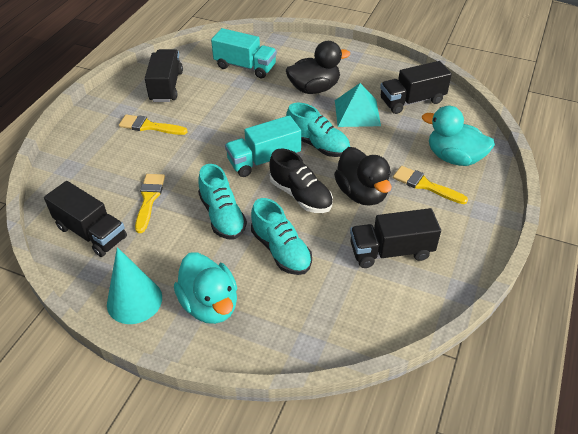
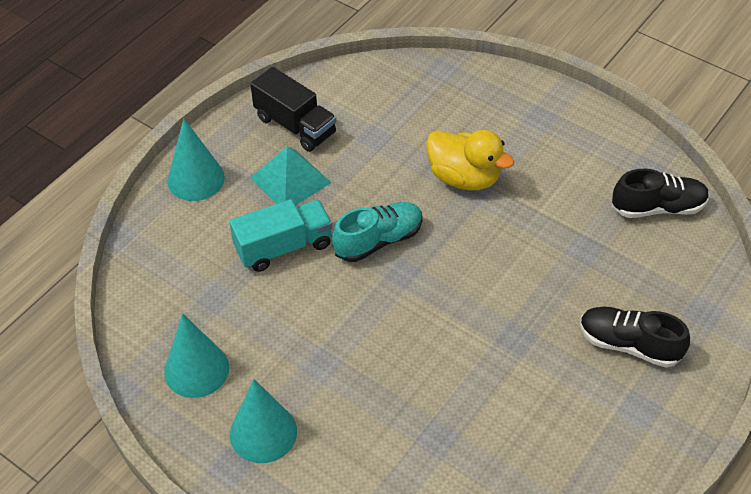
black duck: [286,41,350,94] [334,147,392,206] = 2 -> none = 0
black shoe: [269,149,333,213] = 1 -> [580,307,690,368] [612,169,709,218] = 2
black truck: [44,181,127,257] [145,49,183,102] [350,208,441,268] [380,61,452,114] = 4 -> [250,67,336,152] = 1
turquoise cone: [107,247,162,324] = 1 -> [164,314,229,398] [167,118,225,201] [230,379,297,463] = 3
turquoise duck: [174,252,237,324] [422,106,495,166] = 2 -> none = 0
turquoise shoe: [198,164,247,239] [251,198,312,275] [286,103,350,157] = 3 -> [332,202,423,262] = 1
turquoise truck: [211,28,277,78] [225,115,301,177] = 2 -> [229,199,332,272] = 1
yellow brush: [119,114,188,135] [135,174,165,233] [393,166,468,204] = 3 -> none = 0
yellow duck: none = 0 -> [426,130,514,191] = 1

